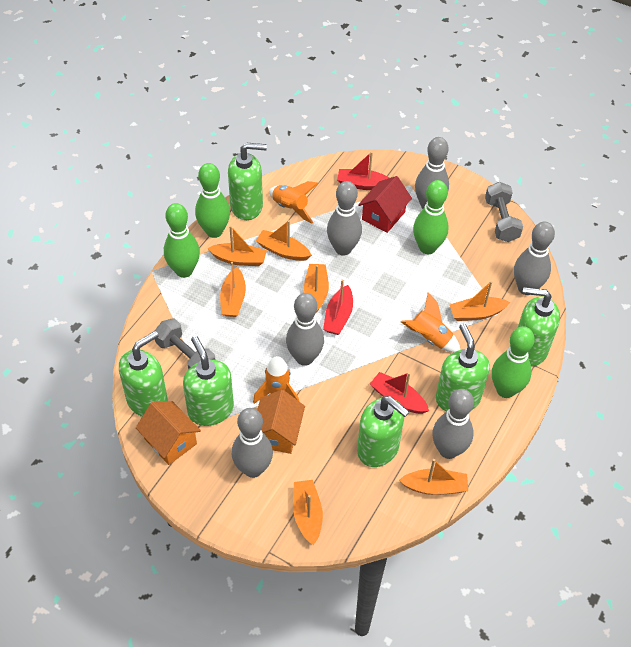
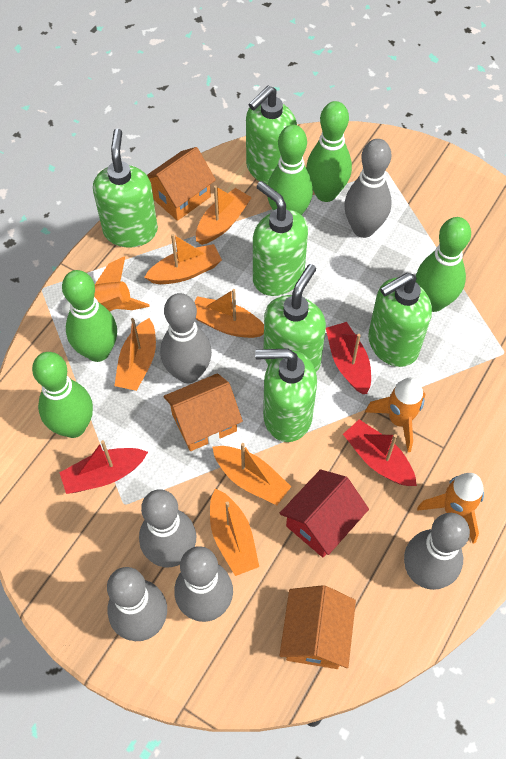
green bowling pin: [164,203,200,278] [195,163,230,238] [413,180,449,254] [492,326,535,398] = 4 -> [32,352,93,438] [62,270,117,362] [267,125,313,215] [306,101,352,202] [416,217,471,312] = 5
grey dumbbell: [155,318,215,370] [485,182,523,242] = 2 -> none = 0
orange boat: [207,226,267,266] [220,262,246,317] [256,220,312,261] [293,480,323,545] [304,264,329,312] [399,459,468,495] [450,281,510,321] = 7 -> [114,318,156,391] [144,234,222,284] [194,289,264,338] [196,185,252,245] [210,489,259,576] [212,443,291,505] = 6
orange house: [136,401,201,465] [257,390,305,454] = 2 -> [147,147,216,221] [164,373,243,451] [280,585,356,669] = 3

